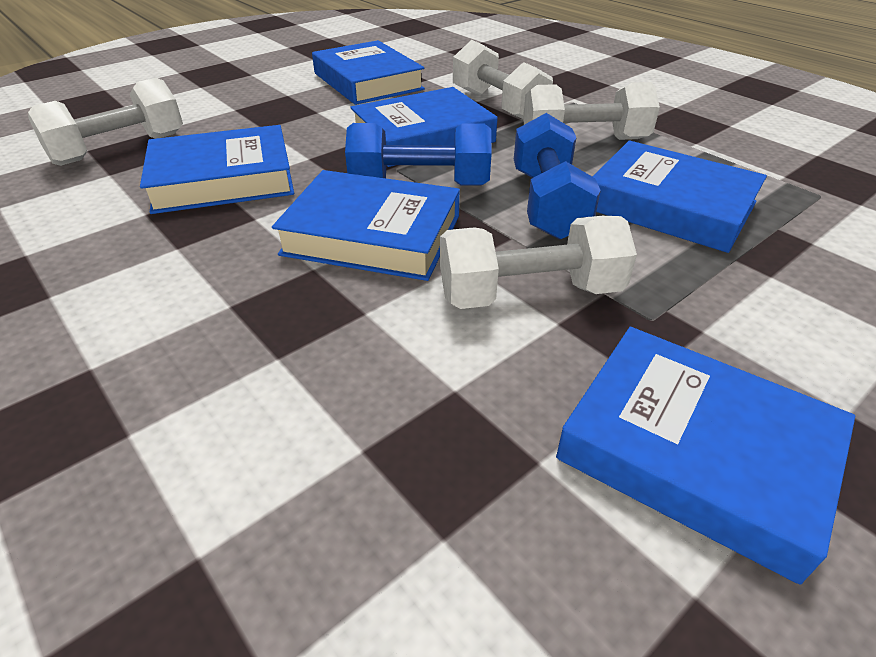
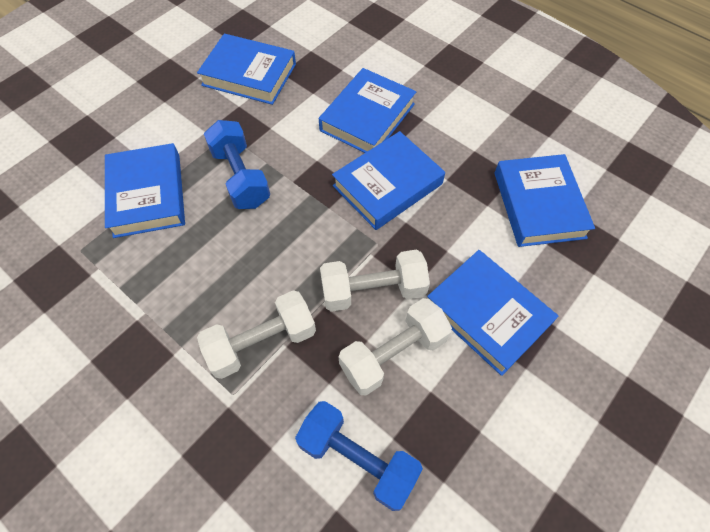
white dumbbell: [28,78,183,166] [440,216,637,309] [453,40,553,119] [523,82,660,140] = 4 -> [197,290,316,379] [320,250,430,312] [339,298,452,396] = 3

